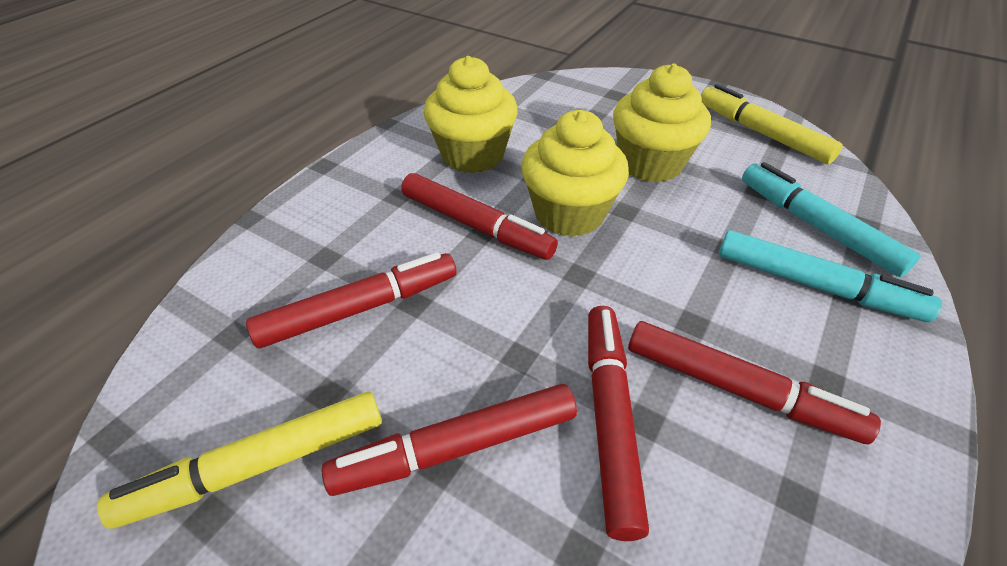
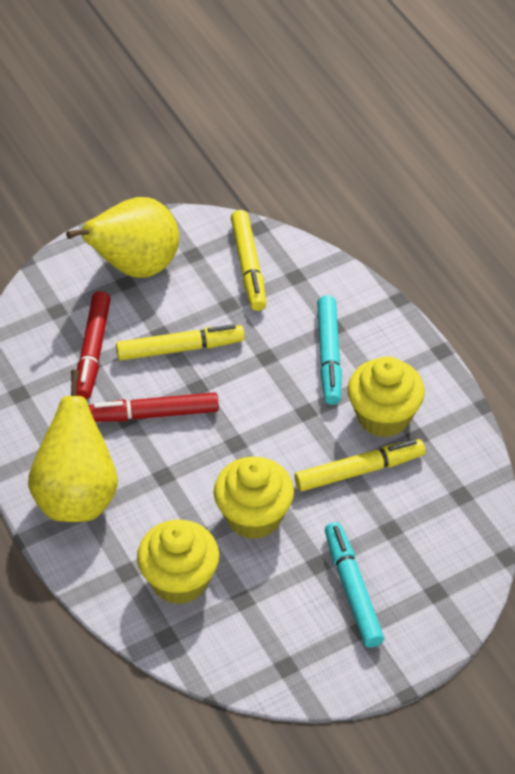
red marker: [246,252,457,348] [322,384,577,496] [401,173,558,260] [588,306,649,541] [628,321,881,444] = 5 -> [77,291,111,399] [88,392,219,422] = 2
yellow marker: [97,391,382,529] [701,84,843,164] = 2 -> [116,324,245,360] [231,210,266,311] [295,439,425,491] = 3
yellow pear: none = 0 -> [28,370,118,522] [66,197,179,278] = 2

